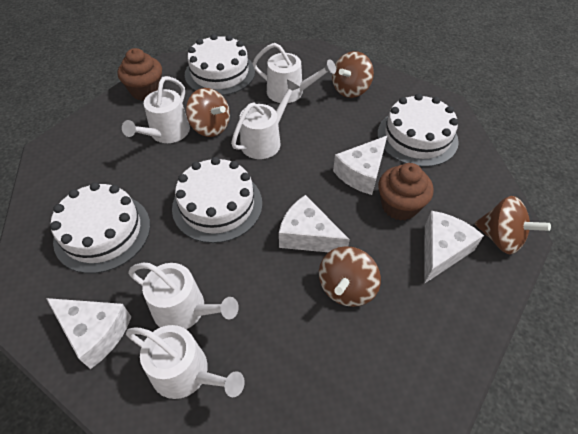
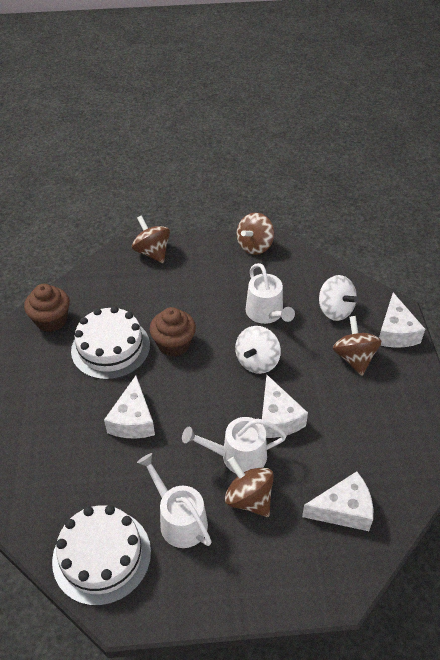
white cake: [50,182,150,273] [172,157,262,243] [185,34,255,96] [377,93,459,167] = 4 -> [52,505,151,606] [71,306,150,380] = 2
white spinning top: none = 0 -> [235,326,281,374] [319,275,359,321] = 2
white watering can: [122,76,190,143] [126,325,245,399] [128,263,239,329] [231,80,300,159] [252,43,336,103] = 5 -> [137,453,212,548] [182,417,287,473] [246,263,295,324] = 3

